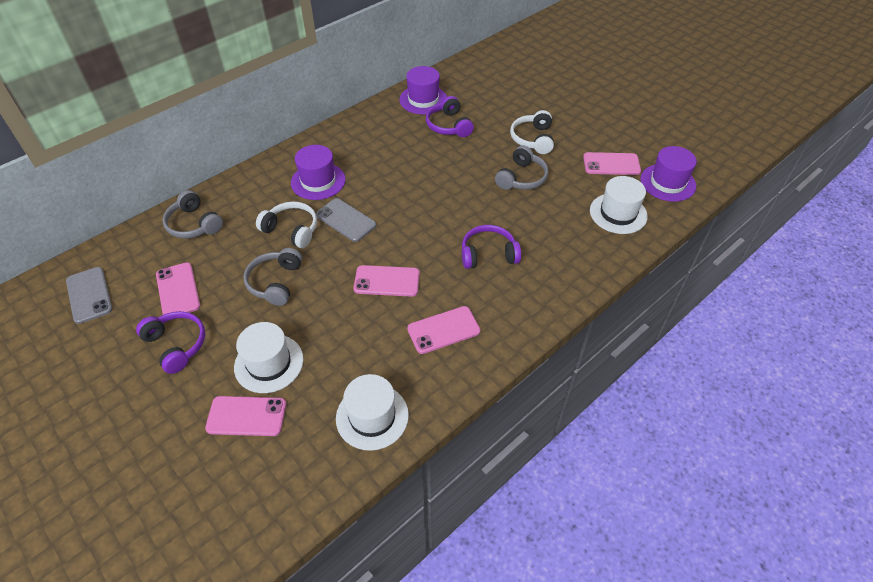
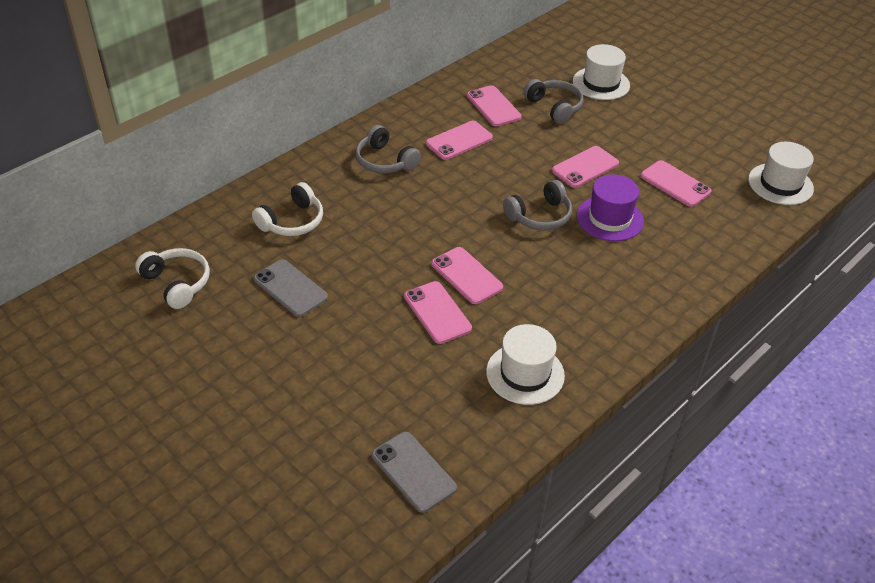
pink phone: [156,262,200,315] [205,396,286,436] [353,265,420,297] [407,306,481,354] [583,152,641,175] = 5 -> [404,281,472,344] [426,121,493,160] [431,247,503,304] [467,85,522,126] [552,146,619,188] [641,160,711,207] = 6
purple hat: [291,145,346,200] [399,66,447,114] [640,146,697,202] = 3 -> [577,174,644,241] = 1
purple headphones: [136,311,206,374] [426,96,474,137] [462,225,521,269] = 3 -> none = 0

